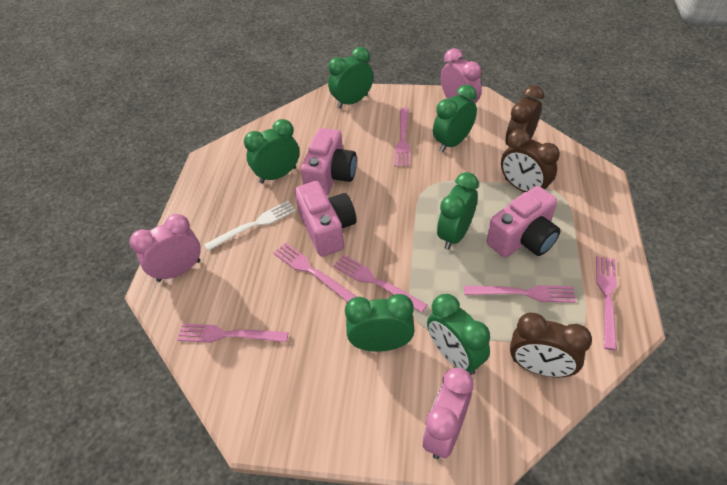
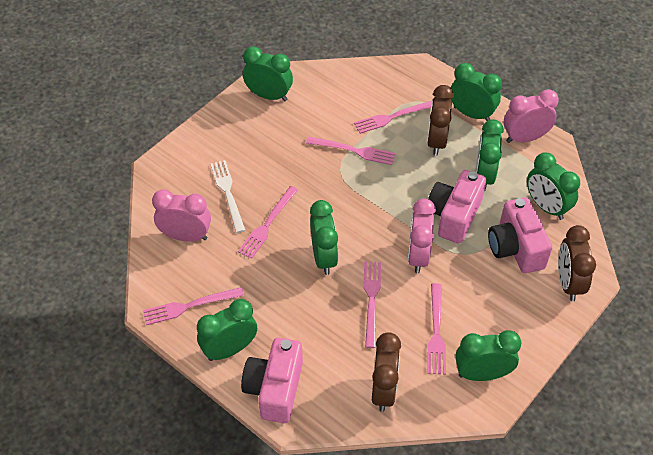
green clock: [244,119,299,184] [328,47,373,109] [345,294,415,352] [427,294,490,375] [433,85,477,152] [437,172,479,250] = 6 -> [197,299,257,361] [243,46,293,101] [310,200,338,275] [451,63,502,121] [455,330,521,381] [475,119,504,191] [527,152,580,220] = 7

